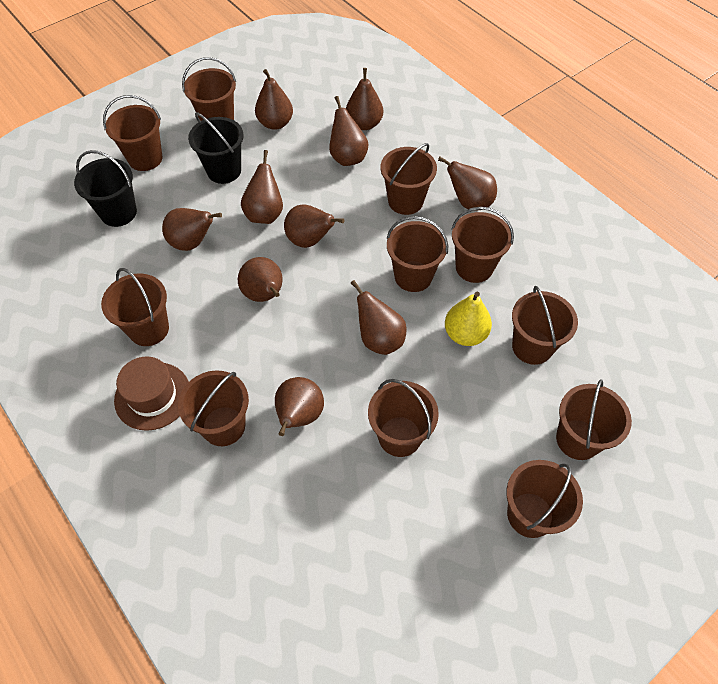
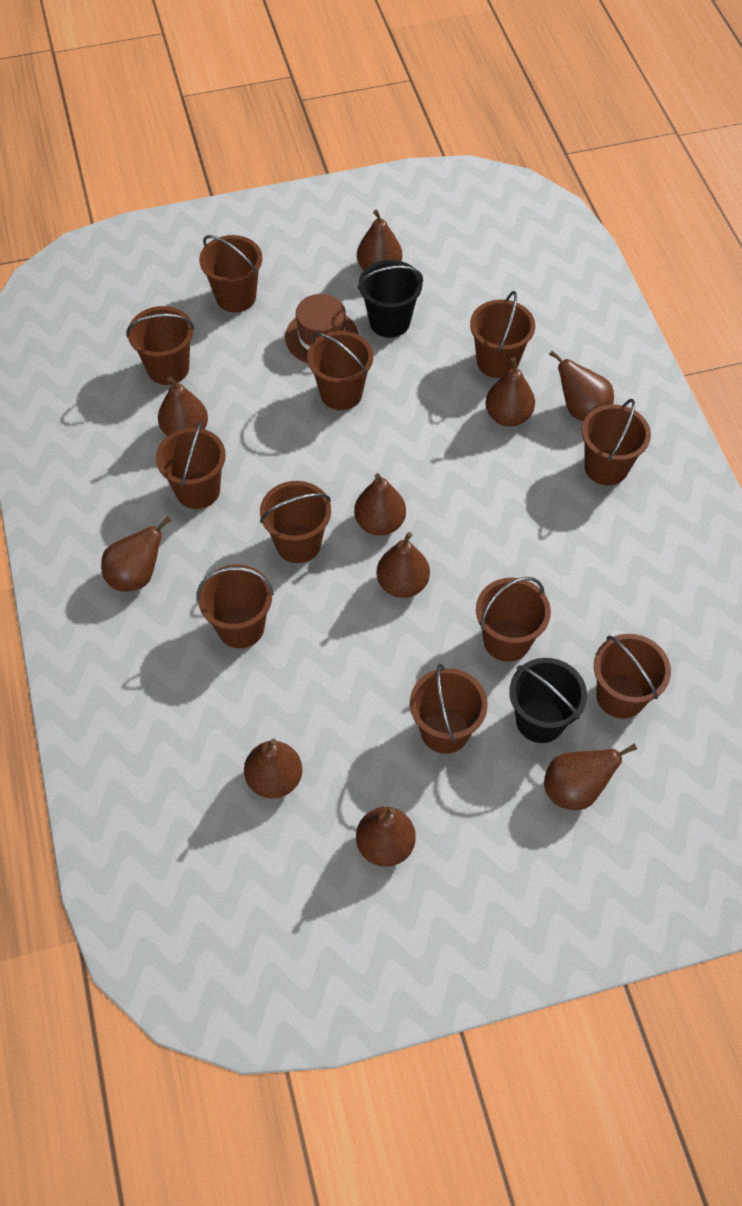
yellow pear: [445,292,492,346] = 1 -> none = 0

